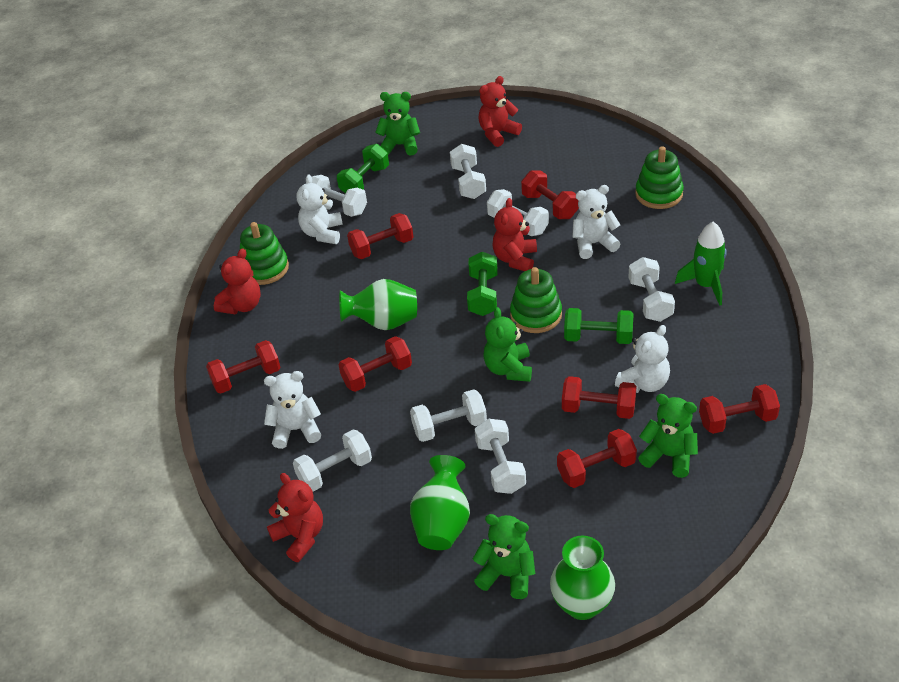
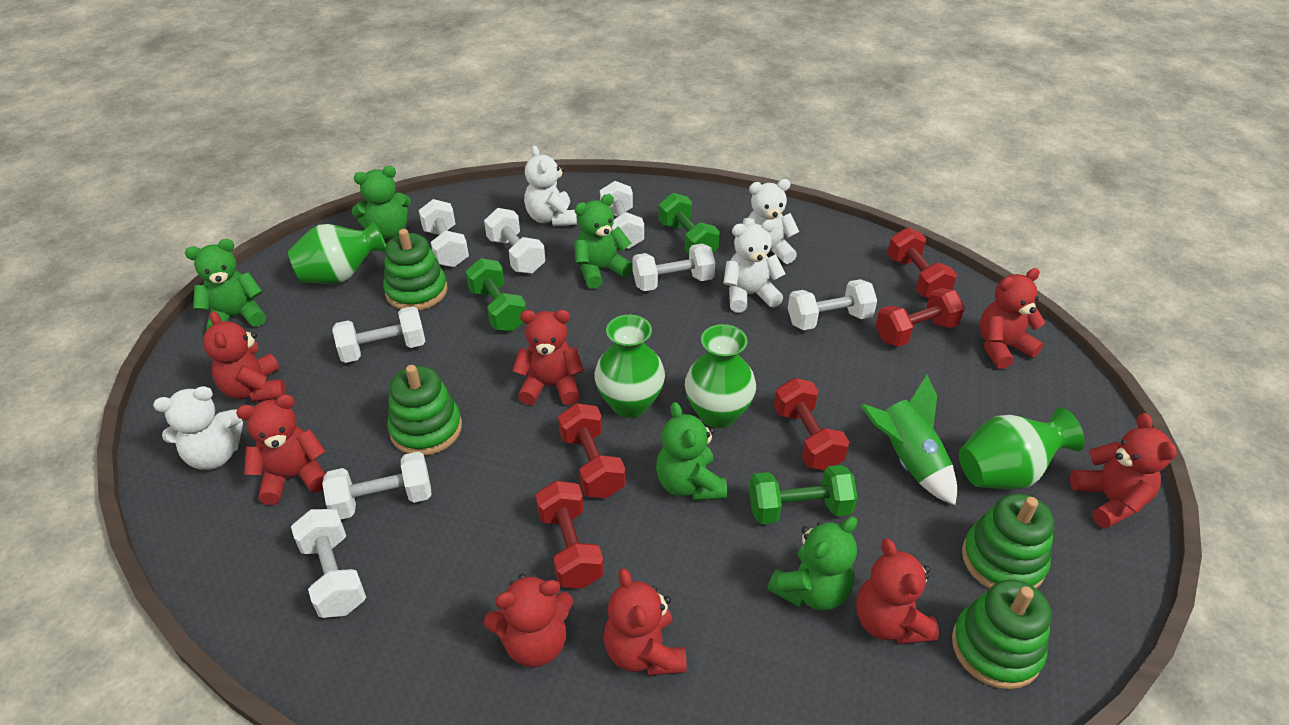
green stacking toy: [240,222,289,285] [510,267,562,333] [635,146,684,209] = 3 -> [383,229,447,310] [387,365,462,456] [952,580,1051,689] [962,493,1054,589] = 4
green teddy bear: [375,92,420,156] [473,514,535,599] [483,307,532,382] [638,394,698,478] = 4 -> [185,239,266,331] [352,166,411,239] [574,194,633,289] [656,402,727,501] [767,516,857,611] = 5
green vase: [339,279,417,330] [410,455,470,550] [550,535,615,620] = 3 -> [288,218,386,284] [594,315,665,418] [685,324,756,428] [959,407,1085,489] = 4
red dumbbell: [206,340,280,394] [339,336,412,392] [347,213,413,259] [521,170,579,219] [557,429,637,488] [562,376,637,419] [699,384,780,434] = 7 -> [536,481,604,588] [558,403,626,498] [774,378,849,470] [875,288,965,347] [887,228,957,299] = 5
red teddy bear: [214,248,261,314] [267,473,323,562] [478,76,522,147] [492,198,537,271] = 4 -> [203,311,286,402] [236,394,326,505] [484,573,573,667] [512,310,584,405] [604,568,687,676] [856,538,939,644] [979,268,1046,369] [1070,413,1177,528] = 8
white dumbbell: [293,430,372,492] [312,175,367,217] [410,389,487,442] [450,144,486,199] [475,419,526,494] [487,189,549,236] [628,257,675,322] = 7 -> [291,509,366,618] [322,451,432,519] [332,306,426,363] [419,199,469,267] [484,208,545,274] [600,181,644,249] [632,244,715,291] [788,279,877,330] = 8

